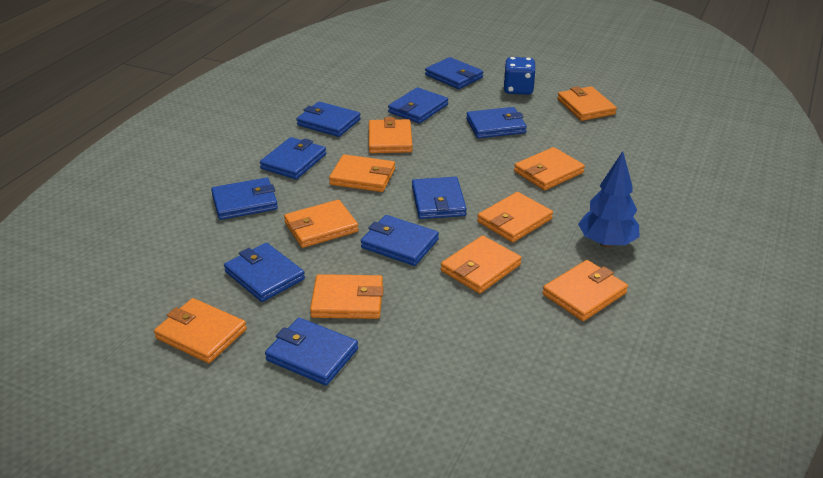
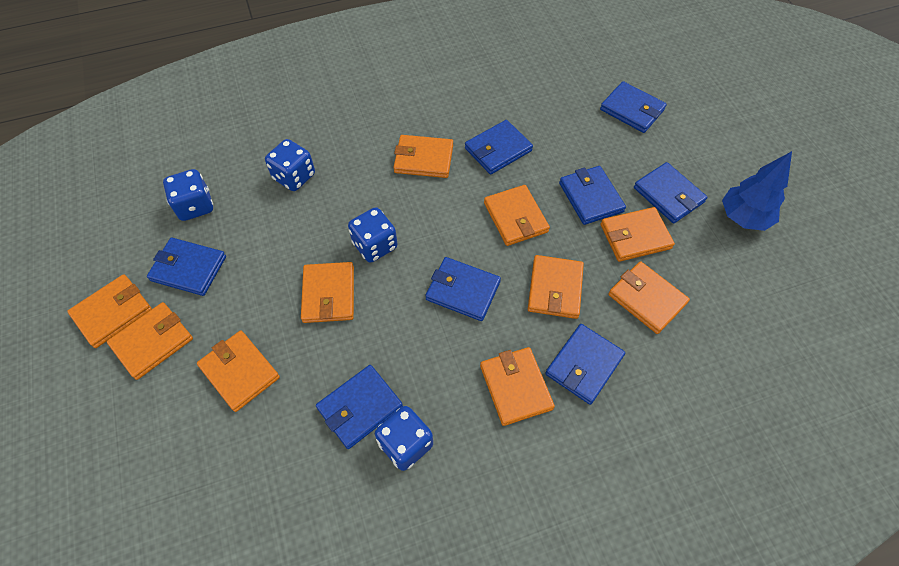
blue dice: [503,57,535,95] = 1 -> [163,169,213,221] [265,139,315,191] [348,207,397,263] [375,406,433,471] = 4
blue wallet: [211,178,278,220] [224,243,305,302] [260,137,326,179] [265,318,358,385] [296,101,361,137] [361,215,439,266] [388,87,448,123] [412,177,467,219] [425,57,483,89] [466,107,527,138] = 10 -> [147,238,226,296] [316,365,403,449] [425,257,501,321] [465,120,533,175] [545,324,625,405] [559,166,626,225] [600,81,667,133] [634,162,708,224] = 8

